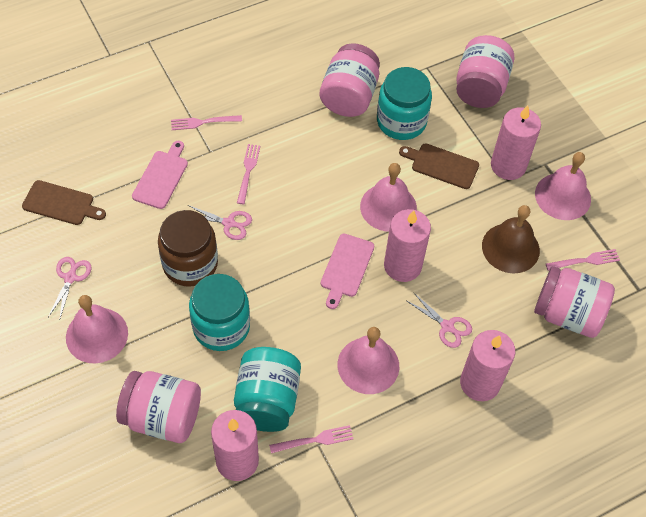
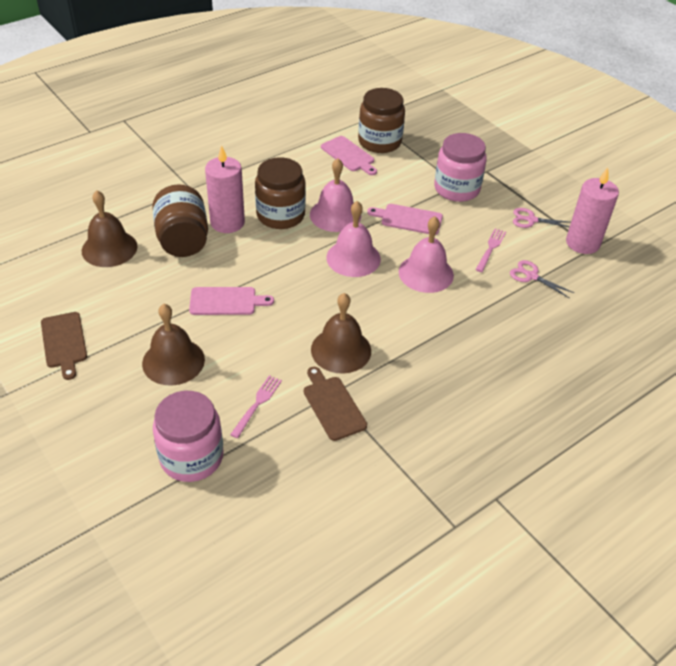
brown bell: [482,205,540,274] = 1 -> [82,191,137,267] [142,304,205,386] [311,293,371,374] = 3
brown jar: [158,210,218,287] = 1 -> [152,184,208,257] [255,157,306,229] [358,88,405,153] = 3
pink bell: [66,295,128,364] [338,327,399,394] [360,163,417,232] [535,152,591,220] = 4 -> [310,158,361,232] [326,201,381,277] [399,216,454,293] = 3
pink candle: [211,410,259,481] [384,209,431,282] [460,330,515,401] [491,105,541,180] = 4 -> [205,145,245,233] [566,168,619,254] = 2
pink cutting board: [132,141,188,209] [321,234,374,309] = 2 -> [189,287,274,315] [321,136,377,175] [367,204,443,235] = 3
pink fork: [171,115,242,130] [237,144,260,204] [269,425,353,453] [546,249,620,271] = 4 -> [230,375,282,438] [475,228,506,272] = 2
pink jar: [116,371,201,443] [319,43,380,117] [456,35,514,108] [534,266,615,338] = 4 -> [153,391,224,482] [434,133,487,202] = 2
pink scissors: [48,257,92,321] [188,205,252,240] [407,293,472,348] = 3 -> [510,260,574,298] [513,208,571,228] = 2
turquoise jar: [189,274,250,351] [234,347,301,432] [377,67,432,140] = 3 -> none = 0

